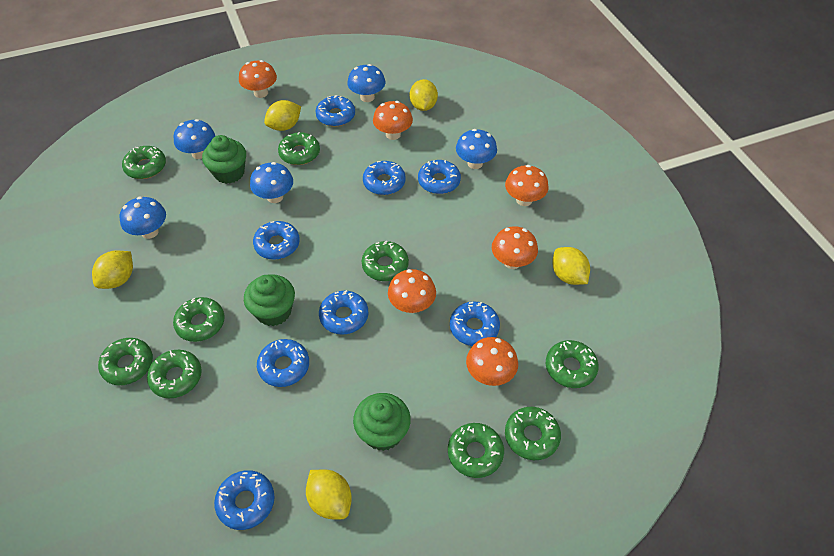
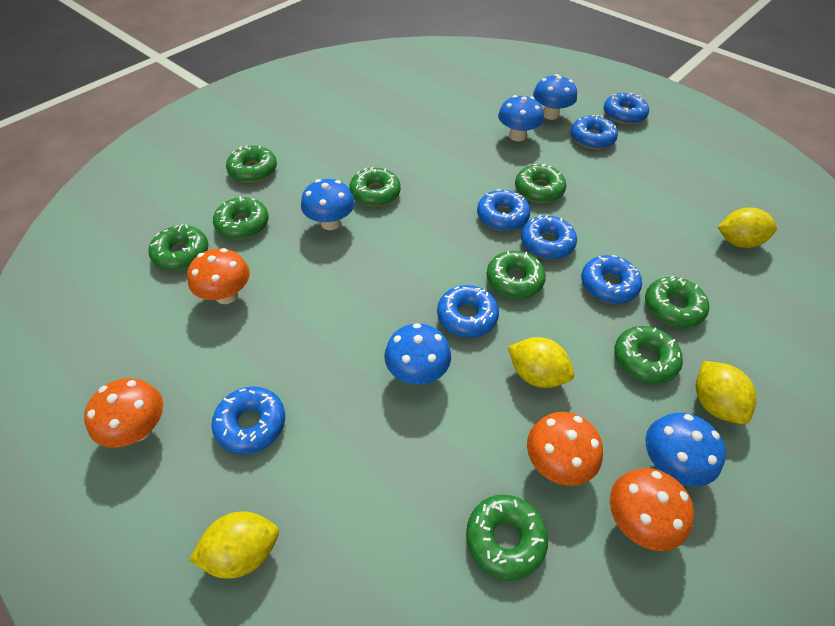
blue donut: [214,470,275,530] [253,221,300,260] [257,339,309,387] [315,95,355,127] [319,290,369,335] [363,161,406,195] [418,160,461,194] [450,301,500,346] = 8 -> [212,386,285,454] [437,285,499,338] [477,189,531,231] [521,215,577,259] [571,115,618,149] [581,255,642,304] [604,93,649,124] = 7
green cupcake: [202,135,246,184] [244,274,295,326] [353,393,411,451] = 3 -> none = 0
orange mushroom: [239,60,277,98] [373,101,413,140] [388,269,436,313] [466,337,518,386] [492,226,538,269] [505,165,549,206] = 6 -> [84,378,163,448] [187,248,250,304] [527,412,603,486] [610,468,694,551] = 4
yellow lemon: [92,250,133,289] [264,100,301,131] [306,470,352,520] [410,79,438,111] [552,247,590,285] = 5 -> [189,511,279,579] [508,337,574,388] [696,361,757,424] [718,208,777,248] = 4

